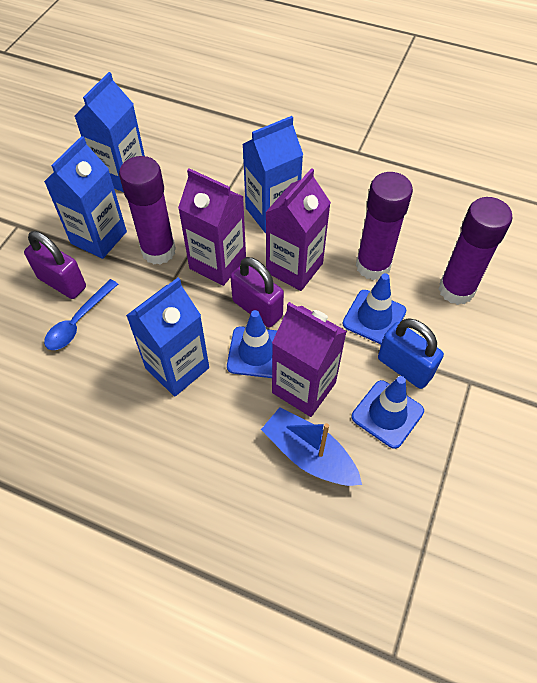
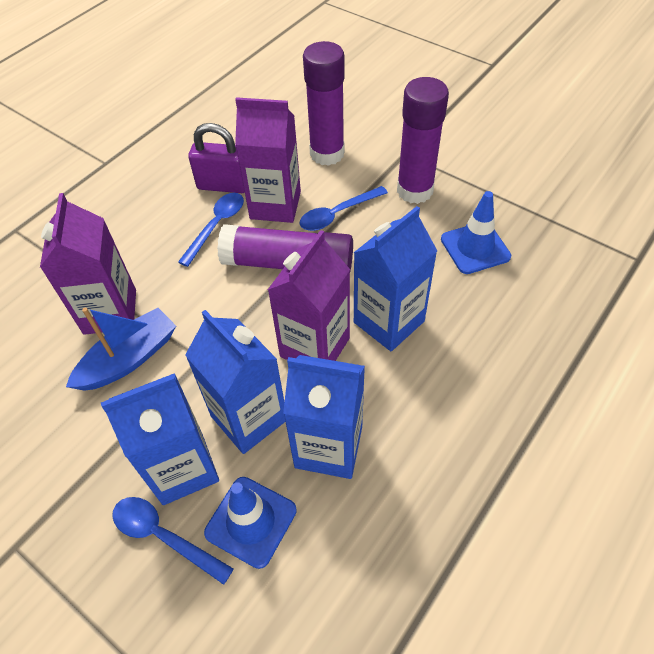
blue padlock: [378,318,444,389] = 1 -> none = 0
blue spoon: [44,279,118,350] = 1 -> [112,497,233,585] [178,193,244,267] [300,186,388,231] = 3
blue traffic cone: [227,310,278,378] [343,273,406,344] [352,376,424,449] = 3 -> [204,477,297,569] [441,191,511,274] = 2
purple padlock: [24,231,86,299] [230,257,284,328] = 2 -> [188,123,245,193] = 1

